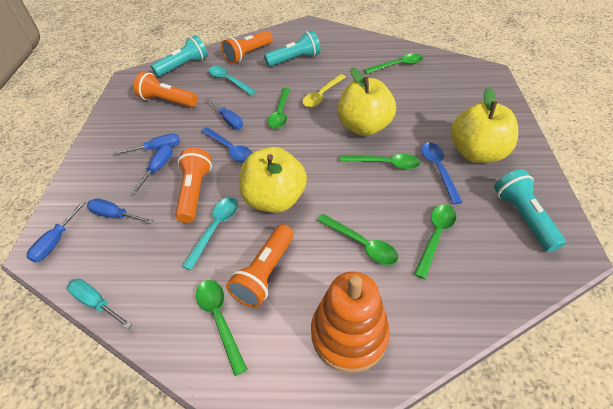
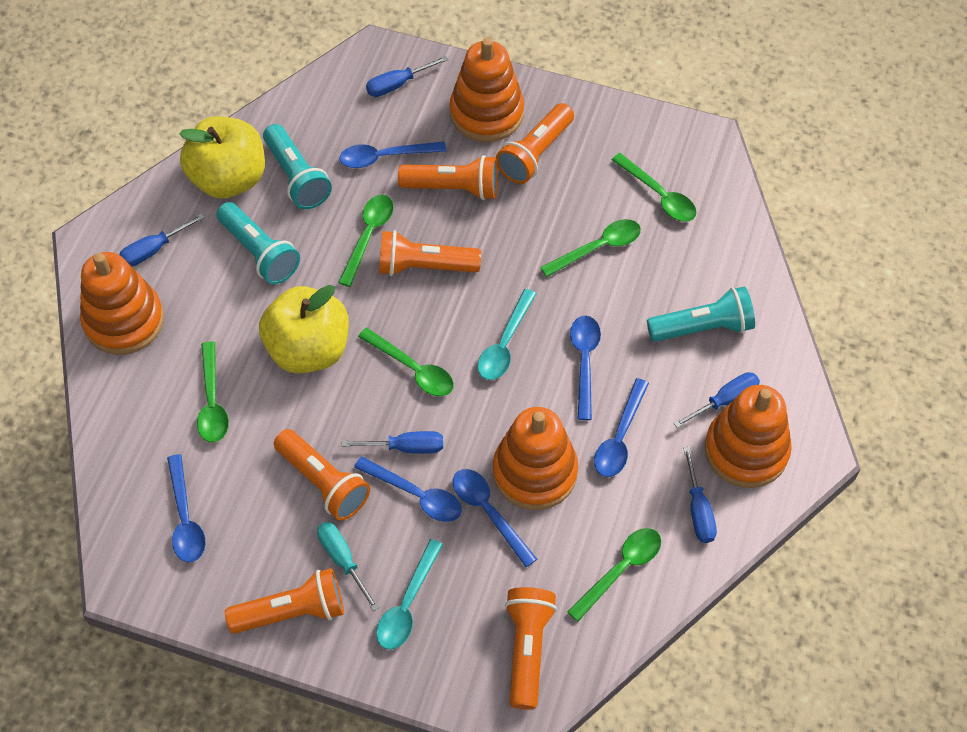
blue spoon: [201,127,252,163] [421,143,462,204] = 2 -> [167,454,206,562] [340,142,447,168] [354,456,462,522] [453,469,537,567] [570,316,601,420] [594,378,649,477] = 6
orange flashlight: [133,72,197,107] [175,148,212,223] [221,31,273,64] [226,224,294,308] = 4 -> [225,568,344,634] [274,429,370,521] [379,230,481,276] [398,155,498,200] [496,103,574,184] [505,587,557,710] = 6
orange stacking toy: [311,272,390,373] = 1 -> [80,252,164,355] [450,38,524,142] [493,407,578,510] [705,385,792,488] = 4
yellow apple: [239,147,307,213] [337,67,396,136] [451,87,518,163] = 3 -> [179,116,265,199] [259,285,349,374] = 2
yellow spoon: [303,74,346,107] = 1 -> none = 0

